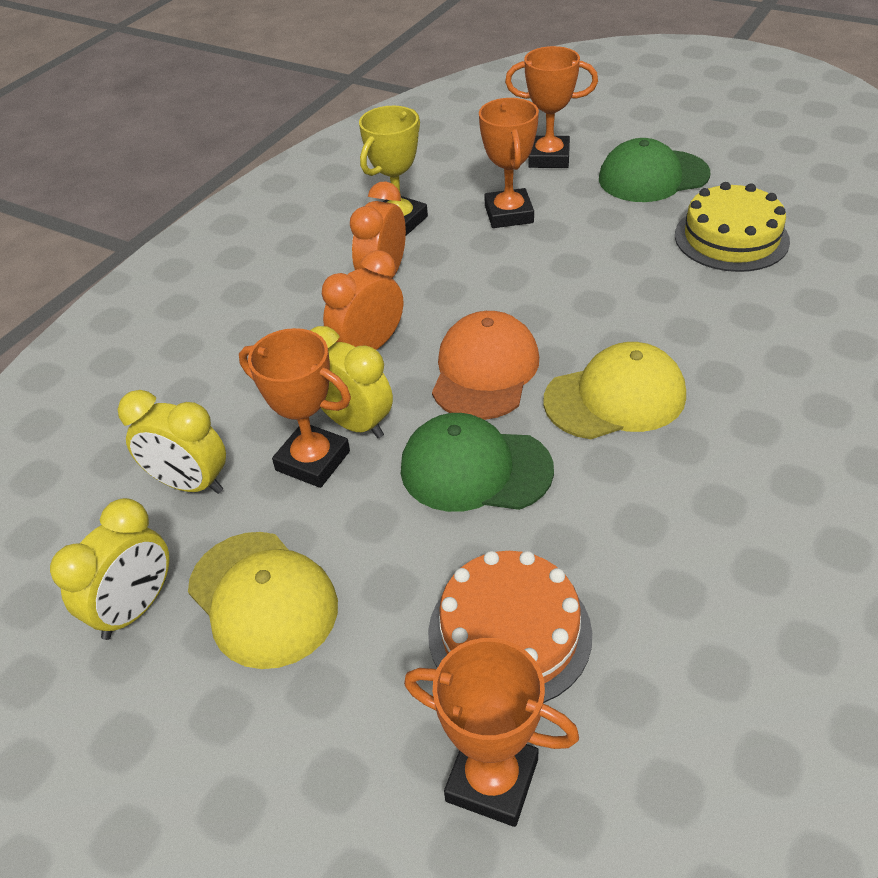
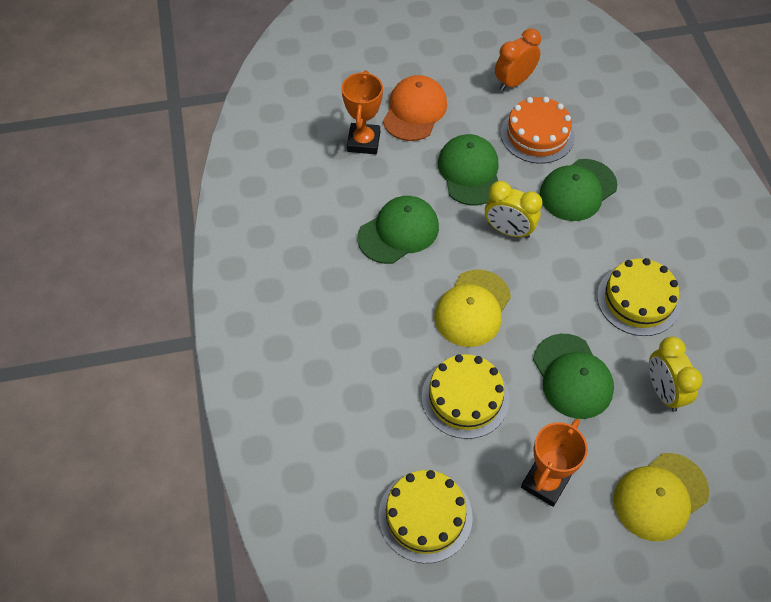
green cap: [401,413,554,512] [599,138,710,202] = 2 -> [357,196,439,264] [438,134,499,205] [533,334,614,419] [540,159,617,221] = 4
orange clock: [322,250,403,350] [350,181,406,278] = 2 -> [495,28,541,91] = 1
orange trophy: [239,328,351,488] [404,638,579,827] [479,98,539,228] [505,46,598,168] = 4 -> [342,70,383,154] [521,418,588,507] = 2
yellow cake: [675,182,790,272] = 1 -> [379,470,473,563] [421,354,509,439] [597,258,681,336] = 3
yellow clock: [50,498,169,640] [117,390,226,494] [310,326,393,438] = 3 -> [485,181,542,238] [649,337,703,412] = 2
yellow trophy: [359,106,428,236] = 1 -> none = 0

